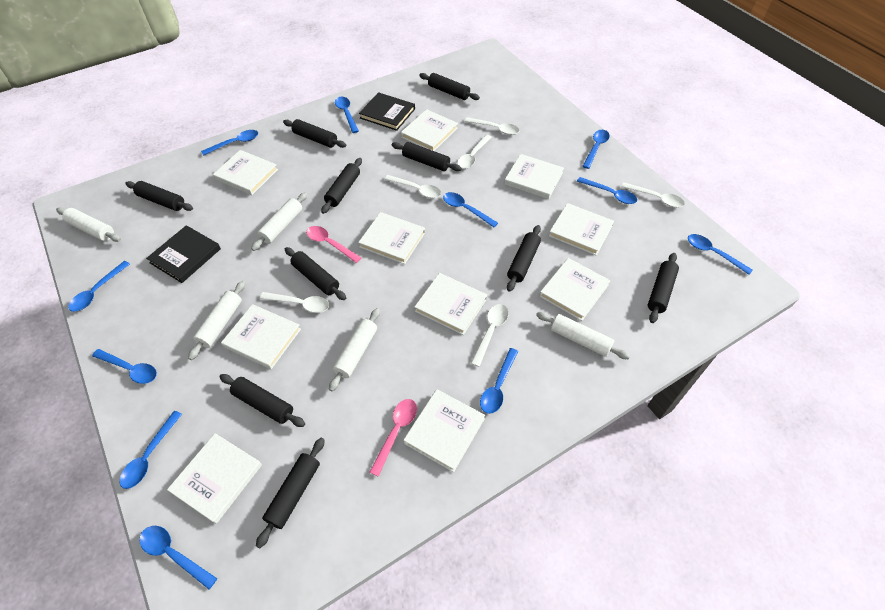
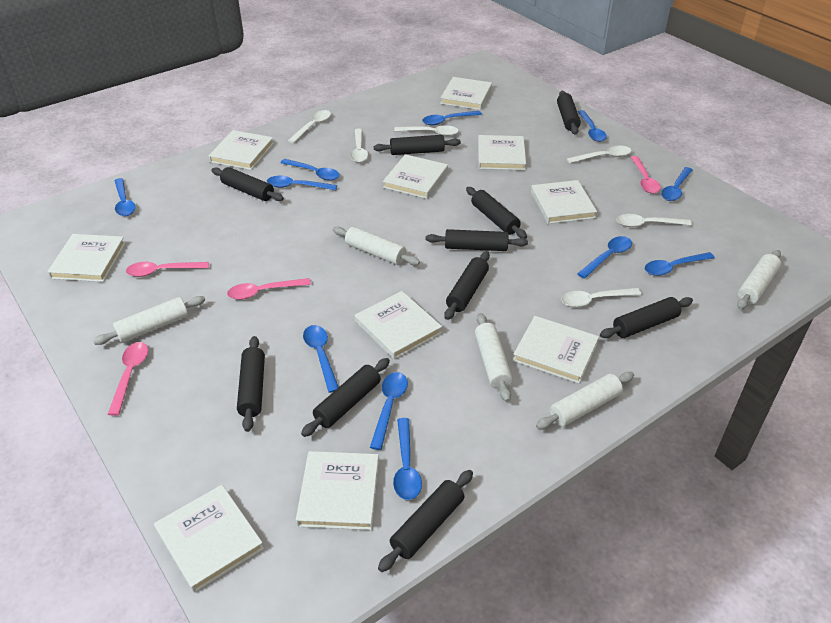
black book: [146,225,221,283] [359,92,415,131] = 2 -> none = 0
pink spoon: [306,226,361,263] [369,399,417,477] = 2 -> [108,342,148,416] [126,262,209,277] [227,278,311,300] [630,156,661,194] = 4

